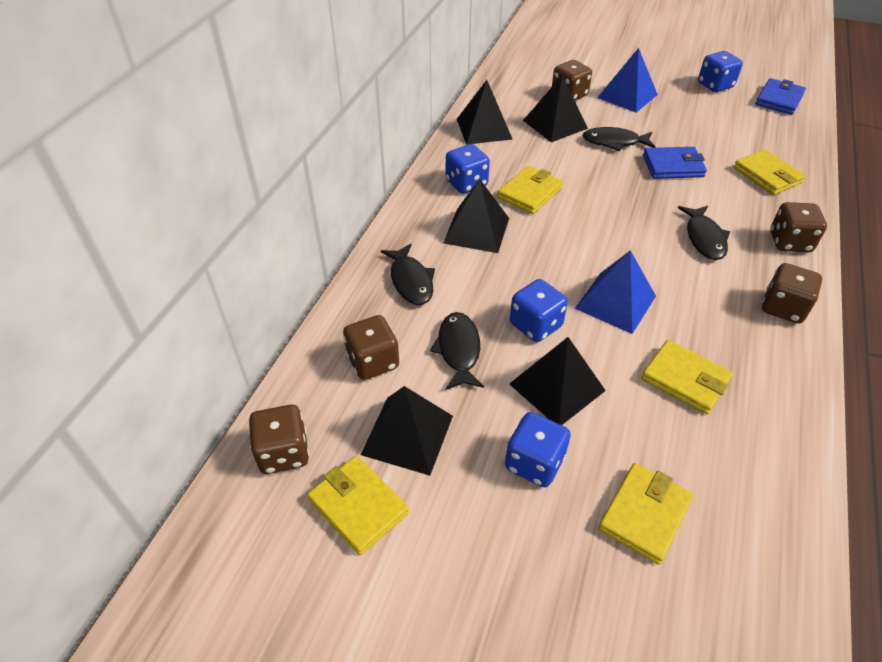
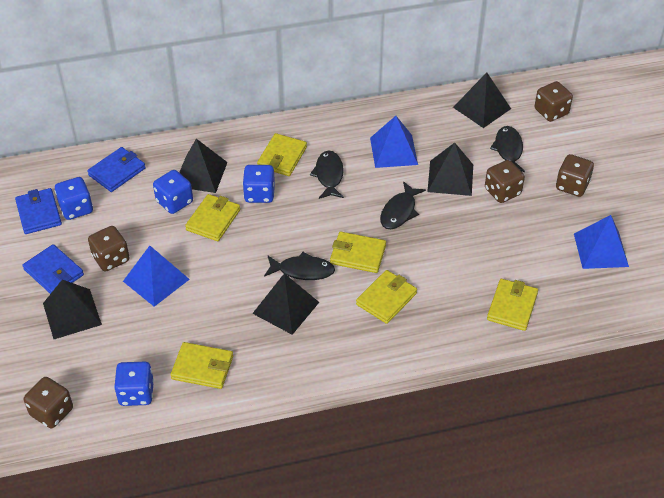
blue pyramid: [575,250,656,334] [597,48,658,113] = 2 -> [123,246,190,307] [370,116,418,168] [574,215,629,269] = 3
blue wallet: [643,147,707,179] [755,78,806,115] = 2 -> [15,188,62,234] [23,244,84,294] [87,147,146,192] = 3
yellow wallet: [307,456,409,555] [497,166,563,214] [598,463,693,565] [641,340,733,414] [734,149,805,195] = 5 -> [171,342,233,389] [185,194,240,241] [257,133,307,176] [330,232,386,273] [356,270,417,324] [487,279,538,331] = 6

